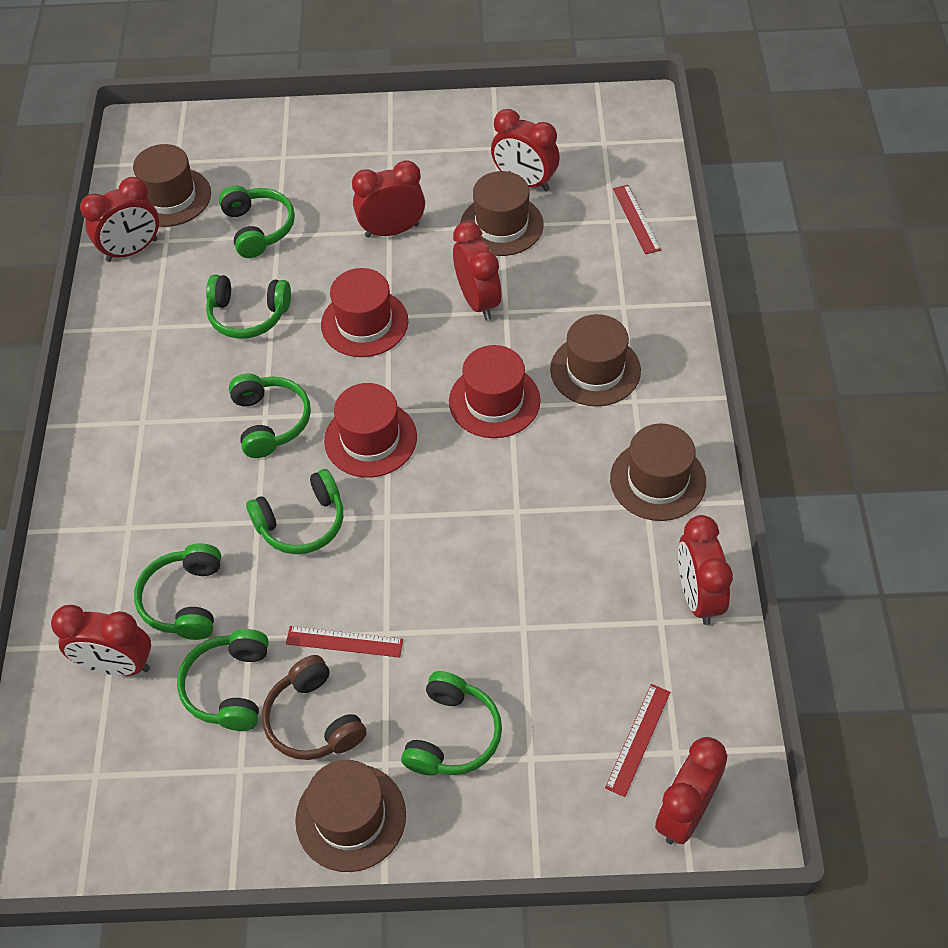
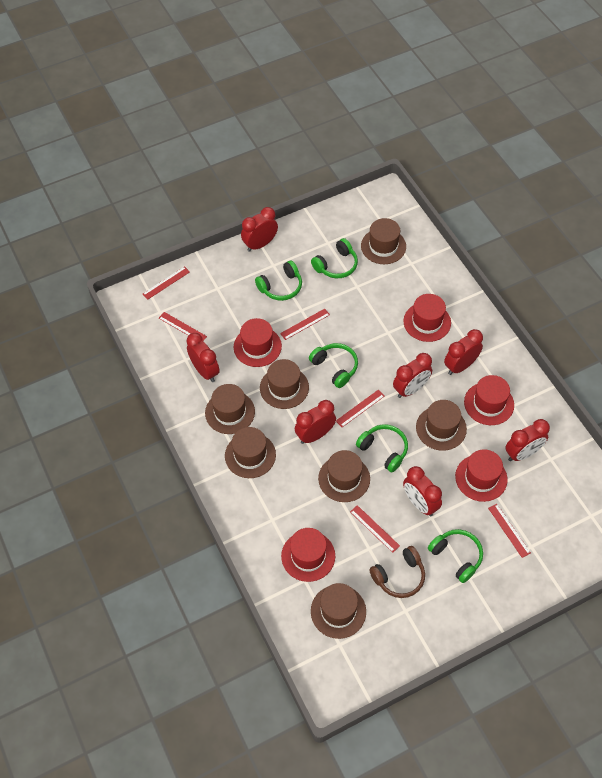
brown hat: [133,144,211,227] [295,760,406,872] [460,171,544,256] [550,314,641,407] [610,424,706,521] = 5 -> [205,384,255,434] [225,427,276,478] [260,359,309,409] [311,583,366,639] [318,450,370,502] [361,218,406,264] [416,400,467,451] = 7
green headphones: [134,543,221,640] [177,629,269,731] [206,274,291,339] [219,186,295,258] [229,374,311,458] [246,469,343,554] [401,671,502,776] = 7 -> [255,260,302,301] [309,343,358,388] [311,238,358,278] [356,424,408,472] [428,529,483,583] = 5
red hat: [321,268,408,357] [324,383,417,478] [449,345,541,438] = 3 -> [234,318,282,367] [281,528,335,582] [403,294,451,342] [455,449,508,502] [464,375,514,425] = 5
red ruler: [286,626,403,657] [605,684,670,797] [613,185,661,254] = 3 -> [143,266,190,300] [159,312,207,341] [280,309,330,340] [336,390,385,427] [350,505,400,553] [488,504,531,558] = 6

